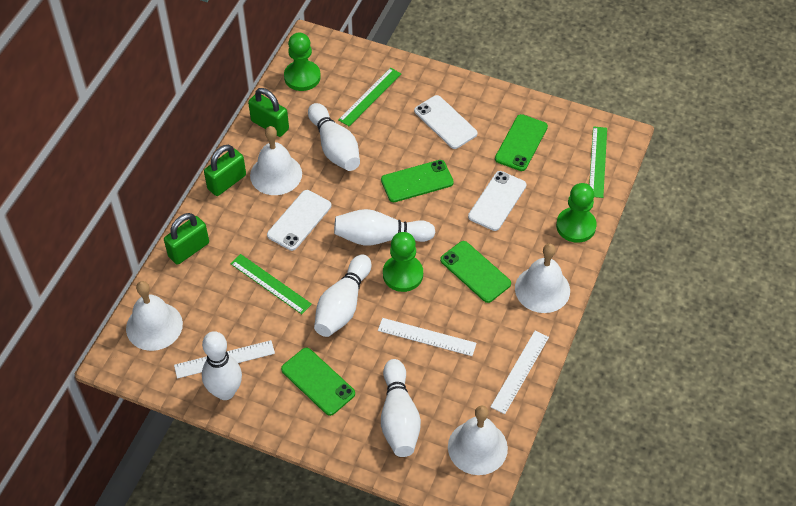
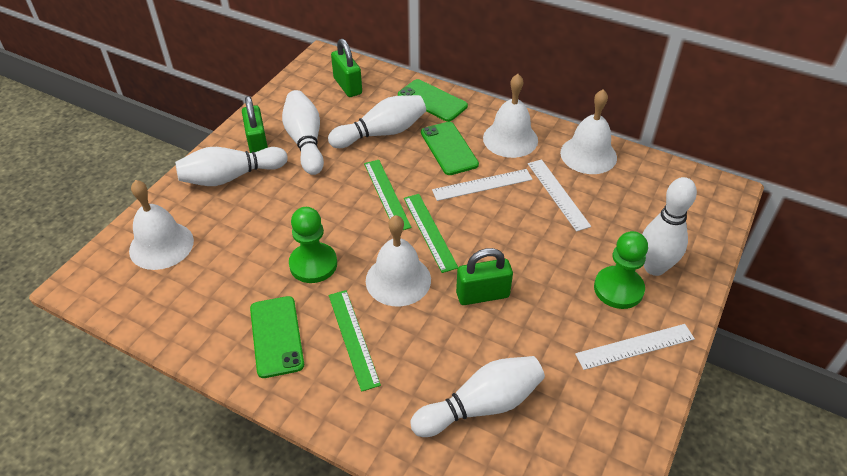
green pawn: [284,33,321,91] [383,232,423,292] [556,183,597,243] = 3 -> [289,207,337,283] [594,231,648,309] = 2
green phone: [281,347,355,416] [381,160,454,202] [440,241,511,303] [495,114,548,171] = 4 -> [250,296,304,378] [398,79,468,122] [421,122,479,175] = 3
white phone: [267,190,331,251] [414,95,477,149] [468,171,527,231] = 3 -> none = 0

